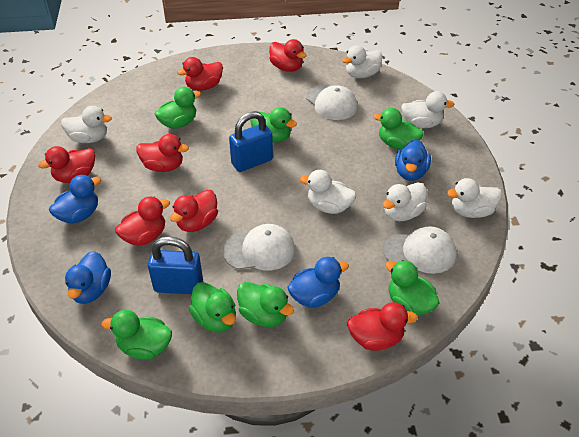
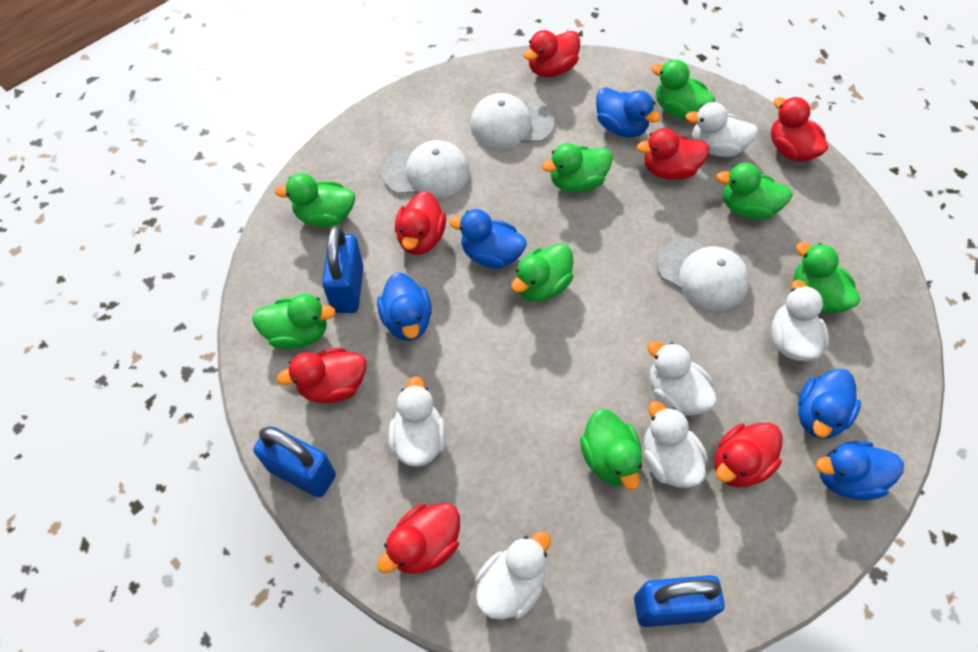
blue duck: [49,175,101,224] [65,251,111,304] [288,257,349,308] [395,139,431,181] = 4 -> [377,272,432,341] [449,209,527,269] [596,87,660,137] [798,369,861,439] [816,441,904,500] = 5
blue padlock: [148,236,203,294] [229,111,273,172] = 2 -> [253,426,336,498] [322,225,363,313] [634,575,725,627] = 3
green duck: [102,310,172,360] [154,87,201,129] [189,282,236,332] [237,282,294,327] [250,107,297,143] [373,108,424,150] [385,260,440,316] = 7 -> [252,294,336,349] [275,173,355,227] [511,243,574,302] [542,143,613,192] [580,409,642,490] [651,60,715,120] [716,163,793,220] [794,242,860,313] = 8

